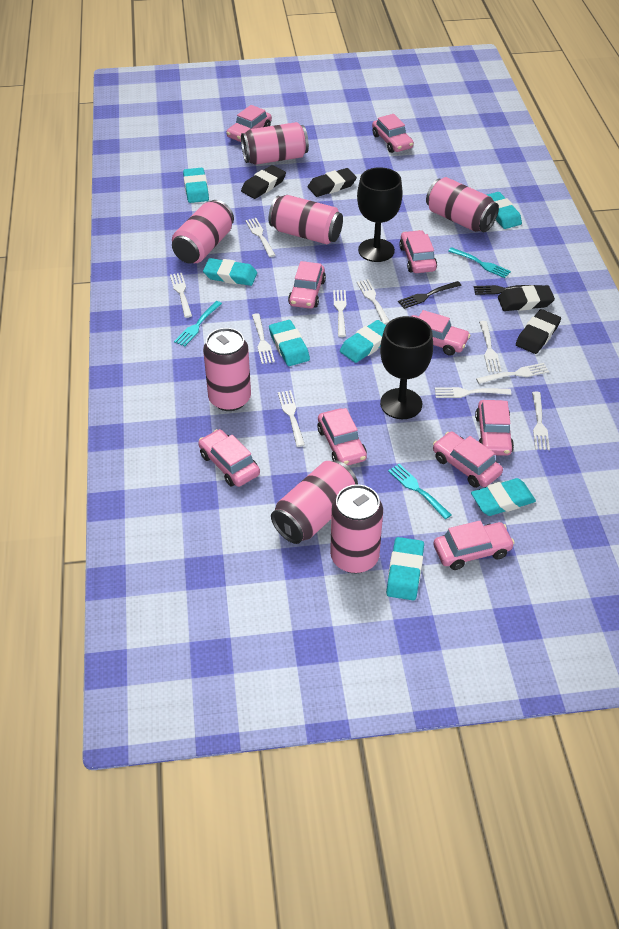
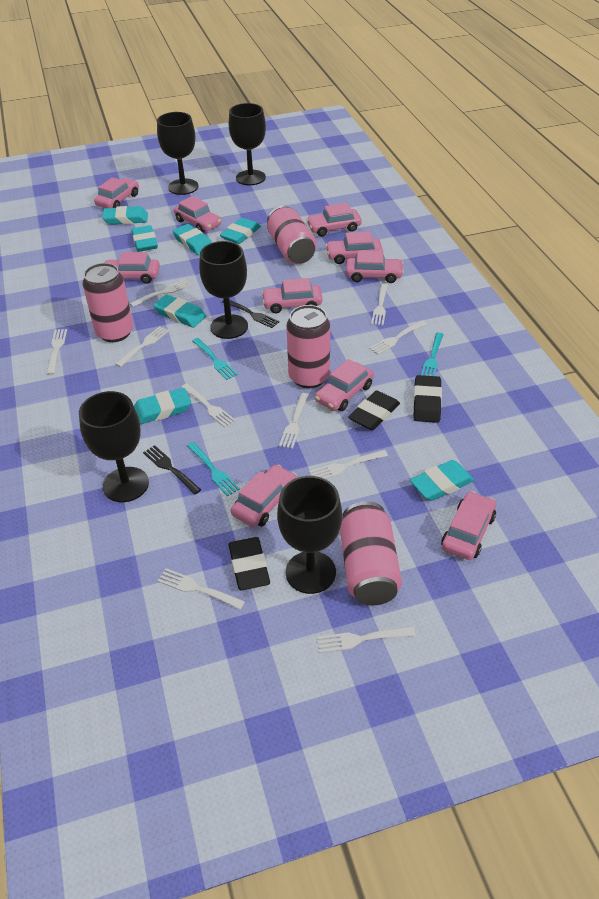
black eraser: [241,165,286,199] [308,168,357,197] [498,285,555,311] [516,309,561,354] = 4 -> [228,537,270,590] [348,390,400,430] [413,375,442,423] = 3
black goblet: [357,167,403,262] [380,316,433,419] = 2 -> [79,391,149,502] [157,112,198,195] [199,241,248,339] [229,103,266,185] [277,476,342,594] = 5
pink can: [172,200,234,264] [203,328,251,411] [241,122,309,165] [269,195,343,244] [271,460,358,544] [330,484,383,573] [426,177,499,232] = 7 -> [82,263,133,342] [267,206,317,264] [286,305,330,388] [340,501,402,605] = 4

